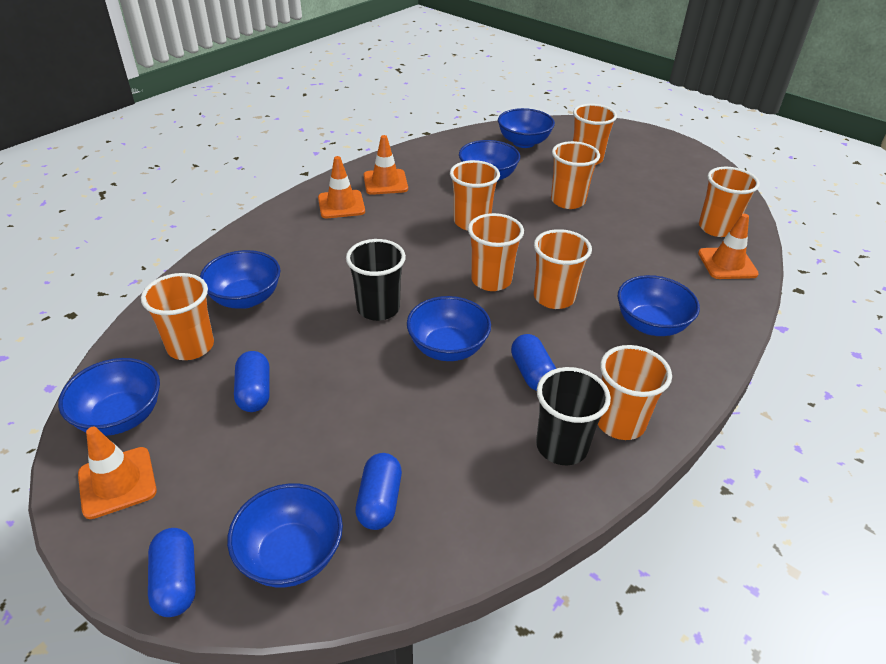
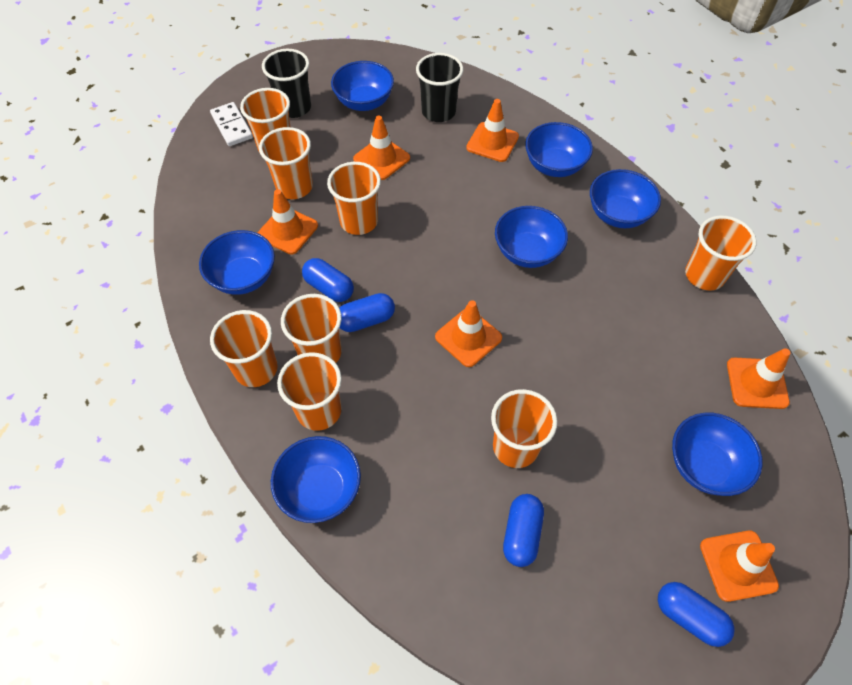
orange traffic cone: [78,427,157,519] [318,156,365,218] [364,135,408,195] [698,214,759,279] = 4 -> [258,189,318,255] [353,116,410,180] [435,300,502,367] [466,99,519,162] [700,531,779,602] [727,348,790,409] = 6
white domino: none = 0 -> [210,102,253,146] = 1

